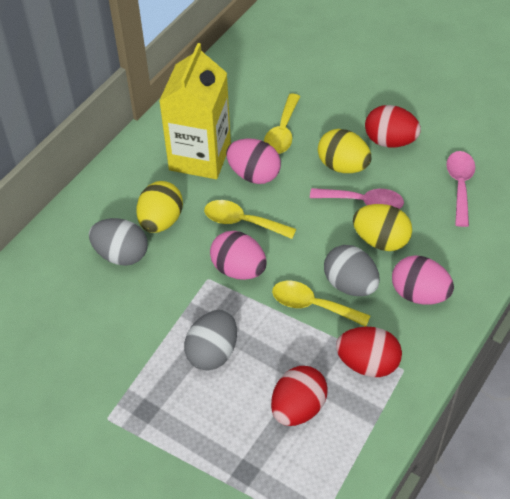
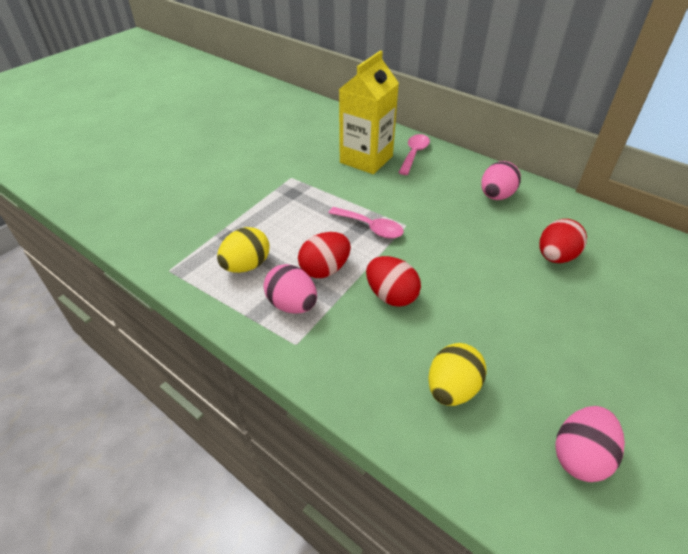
grey egg: [89,218,148,266] [184,310,237,370] [324,245,380,296] = 3 -> none = 0
yellow egg: [136,181,183,233] [318,129,371,173] [353,204,412,251] = 3 -> [217,227,269,273] [428,343,487,406] = 2
yellow spoon: [204,200,296,239] [264,94,300,154] [272,281,370,327] = 3 -> none = 0

